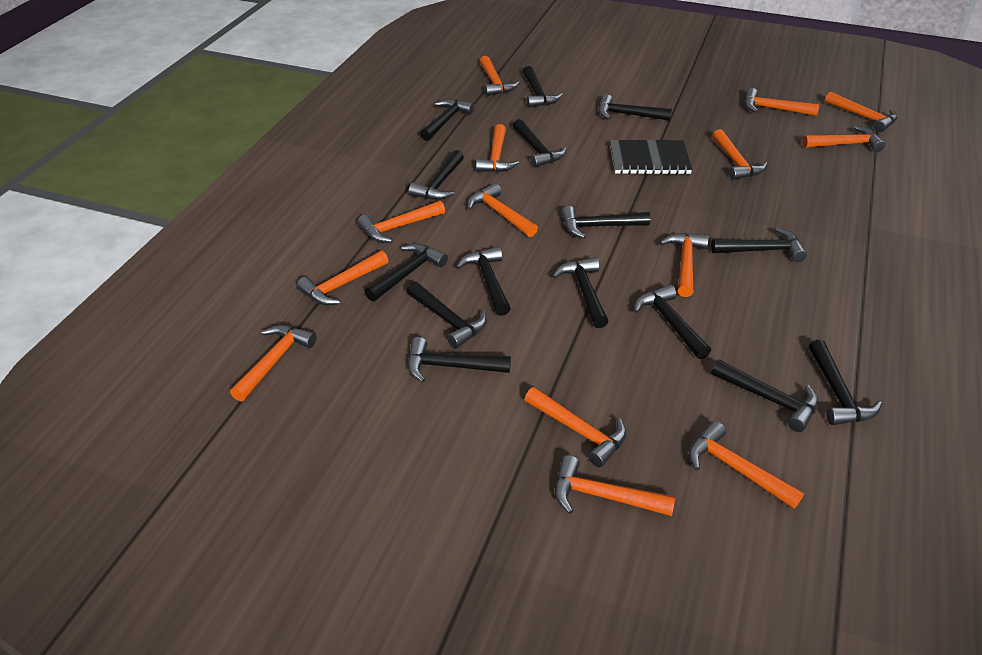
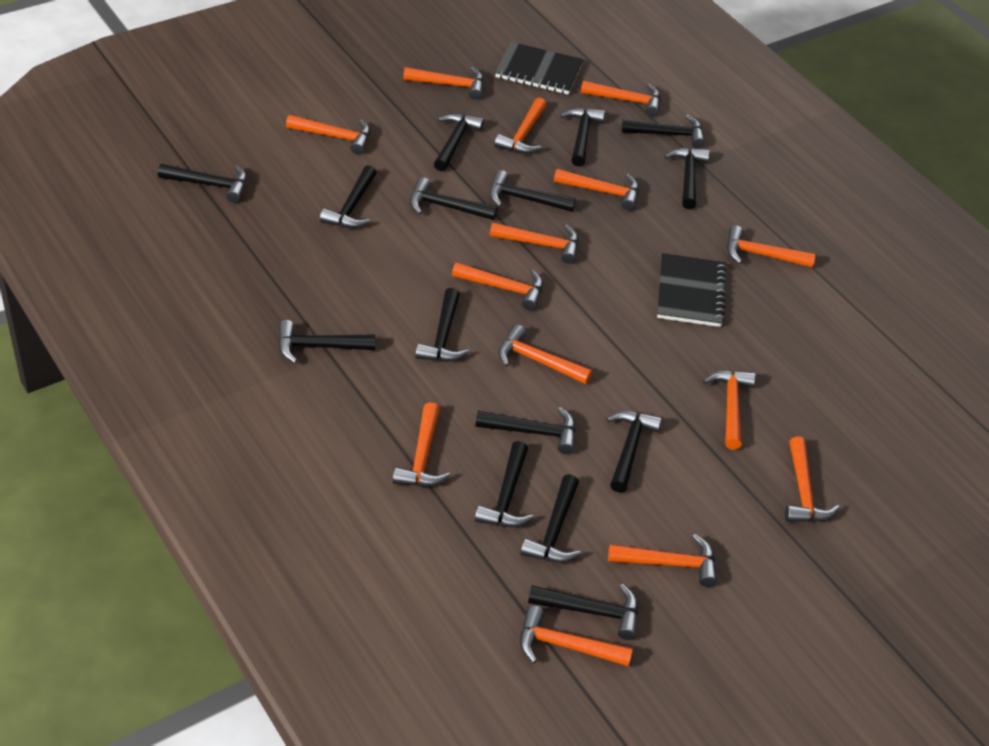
black notebook: [610,140,692,174] = 1 -> [495,42,583,95] [657,253,727,327] = 2

